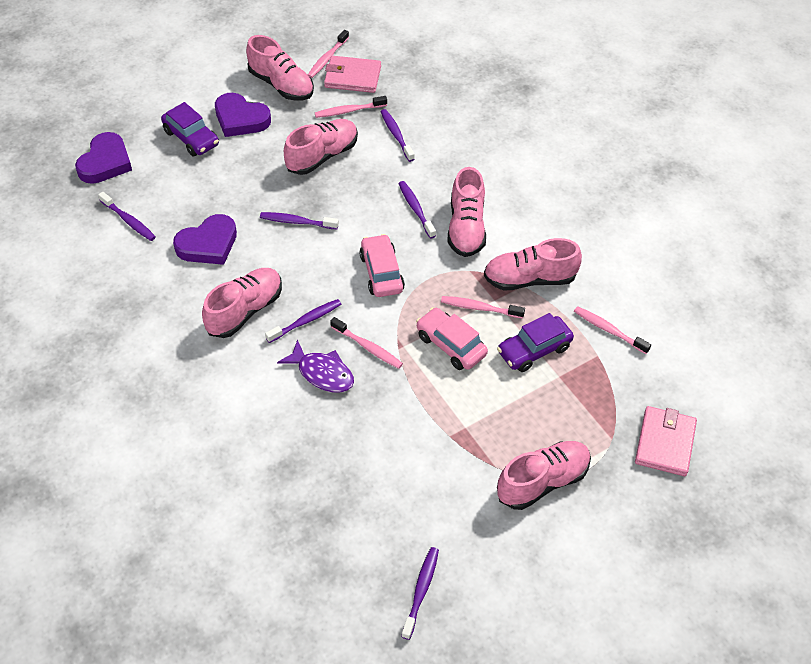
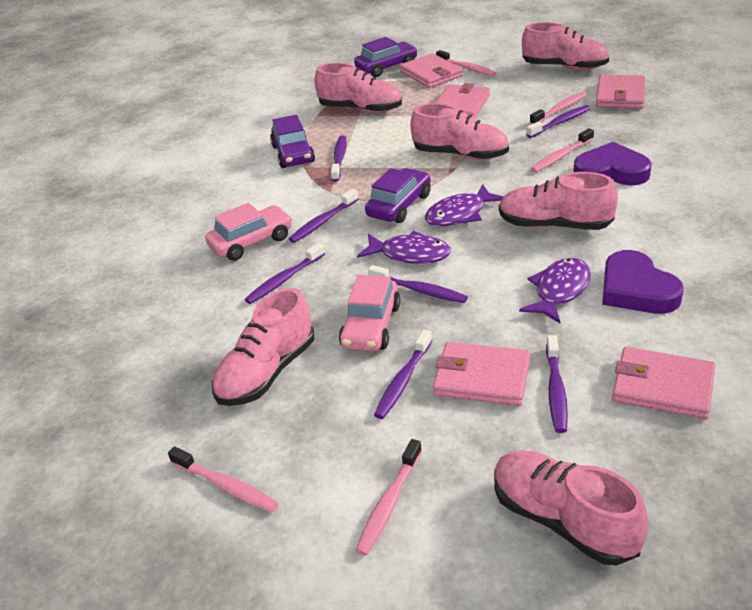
pink wallet: [324,56,381,93] [635,406,697,476] = 2 -> [400,53,463,88] [433,342,530,406] [435,83,490,119] [596,75,645,109] [612,347,715,419] = 5
purple car: [161,102,219,156] [497,313,574,372] = 2 -> [270,115,315,168] [354,37,418,77] [365,168,431,223] = 3
purple fish: [277,339,354,393] = 1 -> [357,231,451,264] [425,184,504,226] [519,258,591,323] = 3
purple heart: [75,132,132,184] [173,214,237,265] [215,93,271,137] = 3 -> [573,142,652,186] [602,250,684,314] = 2
purple toothbrush: [98,192,156,241] [260,212,339,229] [265,299,341,343] [381,109,415,162] [398,181,436,238] [401,547,439,640] = 6 -> [245,243,325,304] [289,189,358,243] [331,135,347,182] [368,265,468,303] [374,330,432,419] [526,105,590,138] [546,335,568,433] = 7

